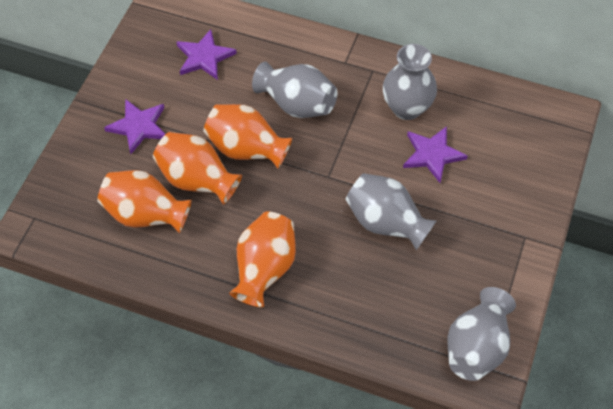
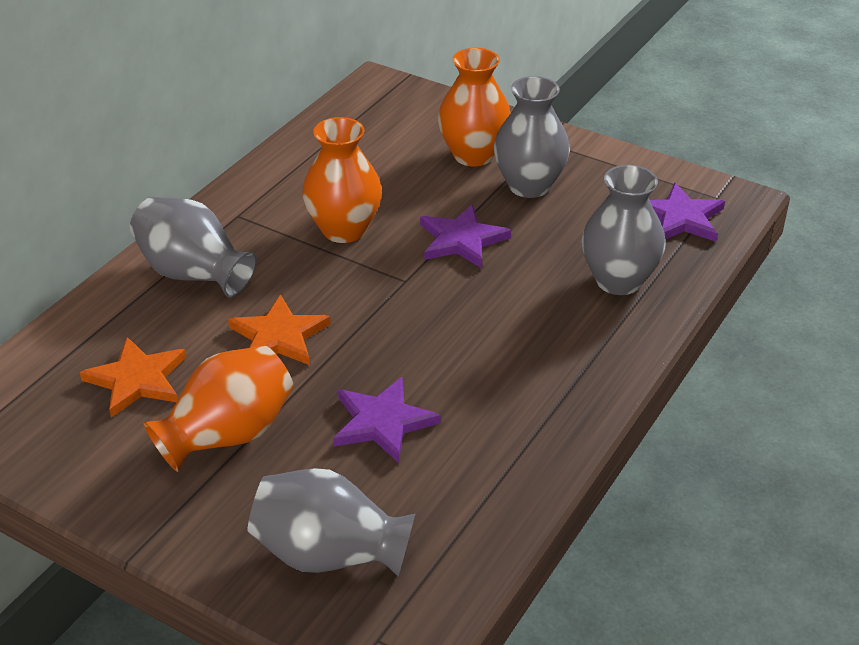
orange star: none = 0 -> [80,337,187,418] [228,294,331,365] = 2
orange vase: [97,170,192,233] [153,132,242,205] [203,104,293,169] [229,211,296,307] = 4 -> [143,346,294,472] [302,117,382,243] [438,48,510,167] = 3

